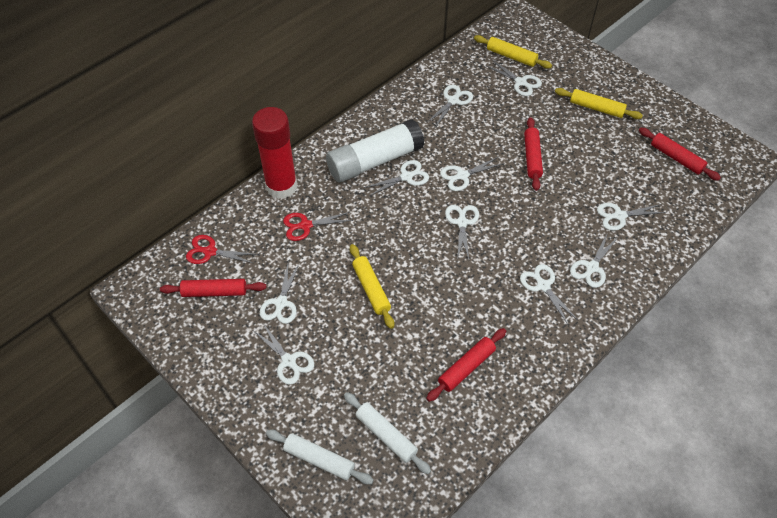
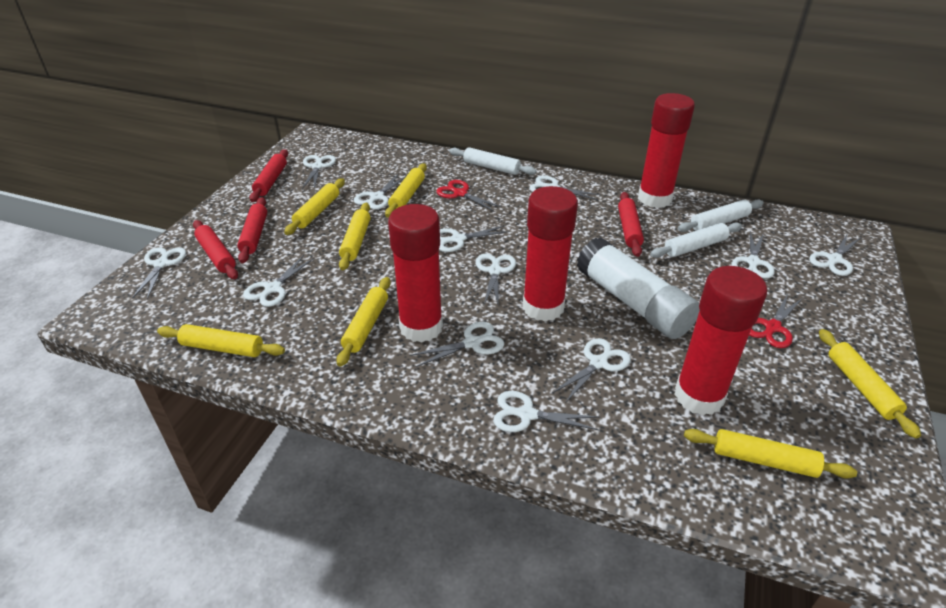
red glue stick: [252,107,297,199] = 1 -> [388,204,443,343] [522,186,578,322] [638,93,695,208] [674,266,767,415] = 4
white rolling pin: [266,430,374,485] [344,392,431,474] = 2 -> [449,147,537,175] [650,222,742,258] [678,199,764,232] = 3
white scissors: [253,323,314,385] [260,263,300,324] [364,160,429,196] [426,85,473,128] [440,157,504,191] [445,205,479,260] [485,60,542,96] [520,264,578,324] [570,232,619,288] [597,203,667,231] = 10 -> [132,247,186,299] [243,255,314,307] [302,155,336,189] [354,173,405,209] [410,322,504,367] [439,225,510,252] [476,254,516,308] [493,391,600,432] [529,175,601,200] [552,338,631,403] [732,231,775,279] [809,235,861,276] = 12
yellow rolling pin: [350,244,394,329] [474,35,552,69] [555,88,643,119] = 3 -> [157,324,285,357] [284,178,345,235] [337,277,391,367] [339,203,370,270] [385,163,427,218] [684,429,857,478] [819,329,921,439] = 7

